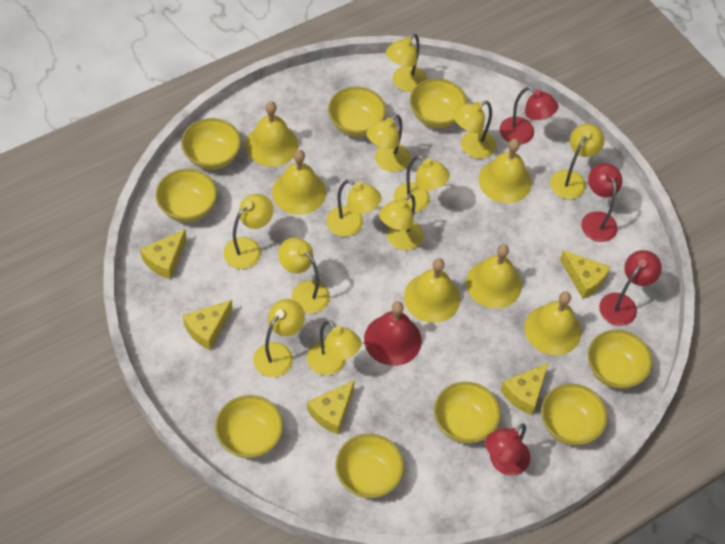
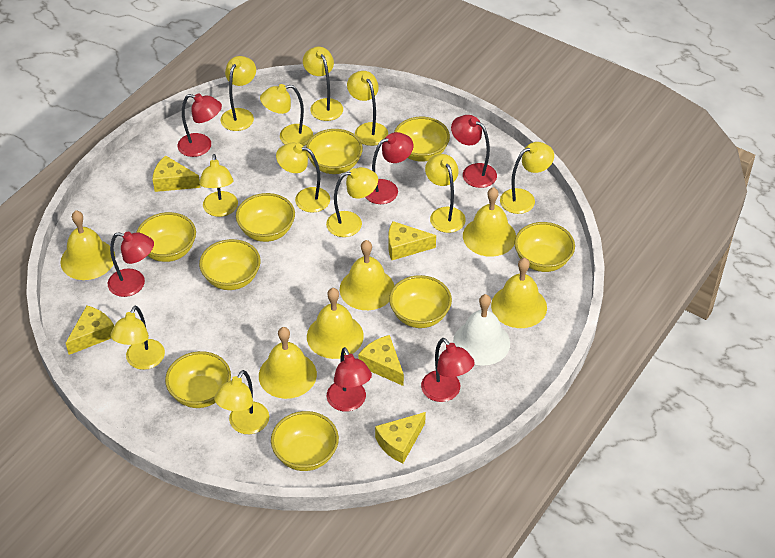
red bell: [364,302,422,366] = 1 -> none = 0
red lamp: [485,423,530,476] [500,87,558,145] [581,163,622,242] [599,250,662,326] = 4 -> [108,231,154,297] [178,93,222,157] [327,347,372,412] [365,132,413,204] [421,338,475,402] [451,115,497,188] = 6
white bell: none = 0 -> [453,294,510,366] = 1

